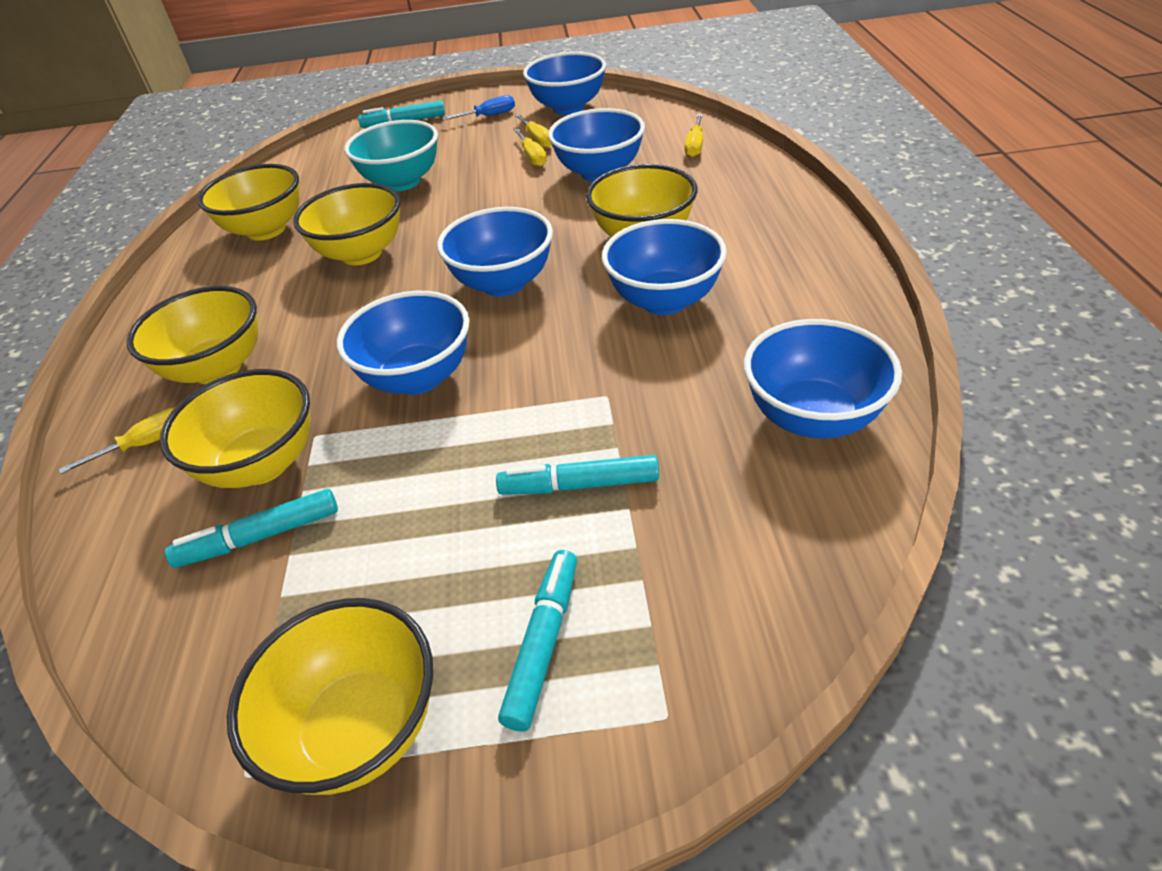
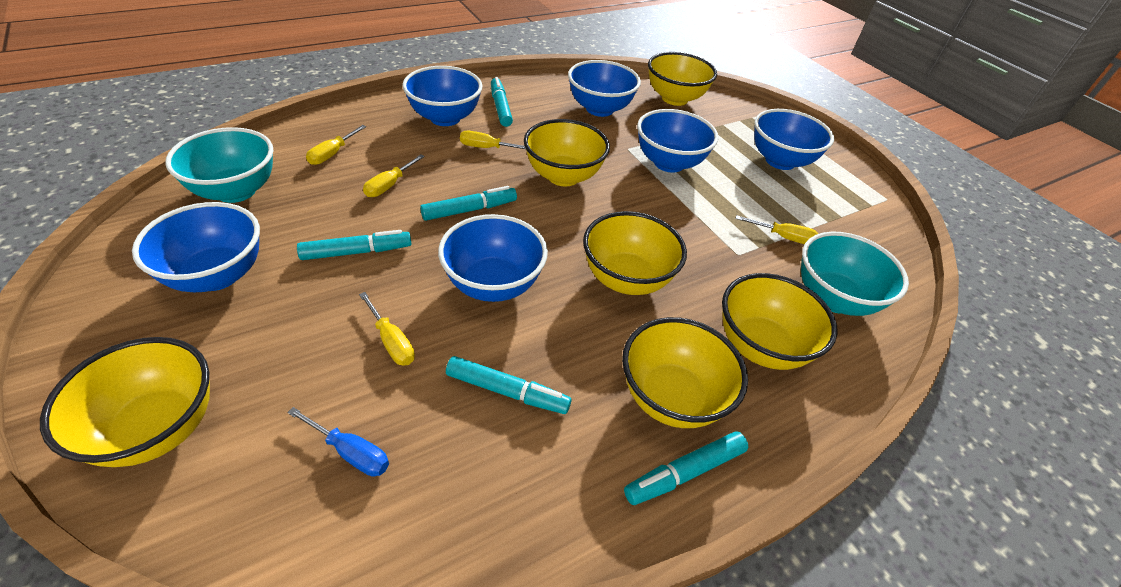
turquoise bowl: [344,120,438,191] = 1 -> [165,127,273,203] [801,232,909,316] = 2
turquoise marker: [165,489,338,568] [358,101,445,128] [496,455,659,495] [498,550,577,732] = 4 -> [297,230,412,260] [420,186,517,221] [446,356,571,414] [491,77,513,127] [624,432,748,505] = 5
yellow screwdriver: [59,407,175,474] [514,129,547,167] [515,114,552,148] [685,114,703,157] = 4 -> [306,125,366,165] [359,292,415,366] [363,155,425,197] [460,131,526,149] [736,215,818,244] = 5

